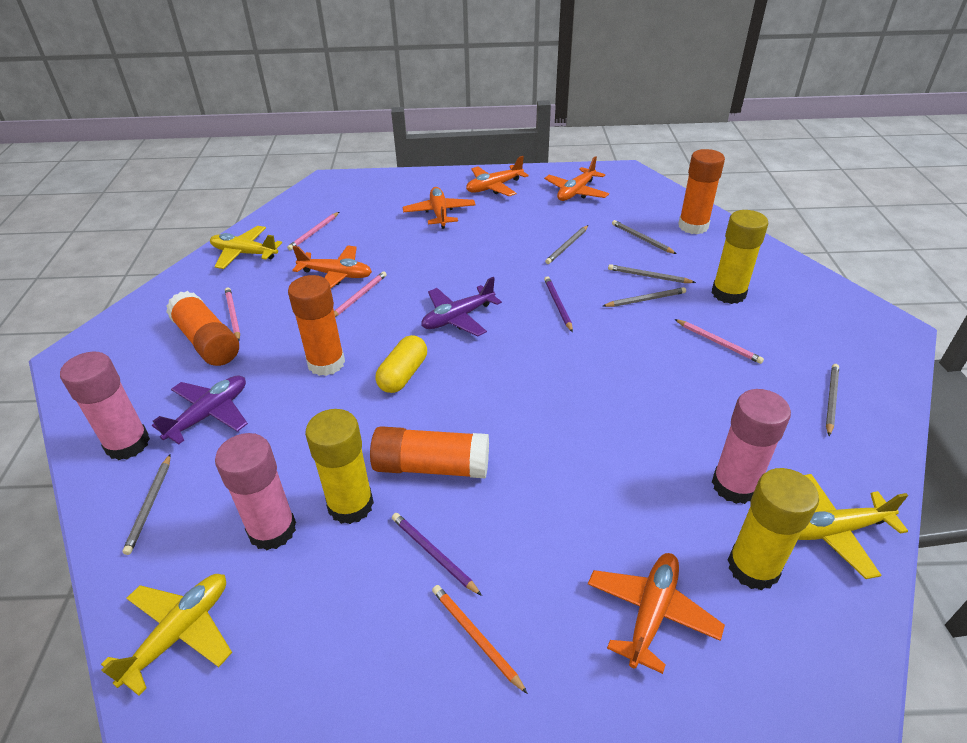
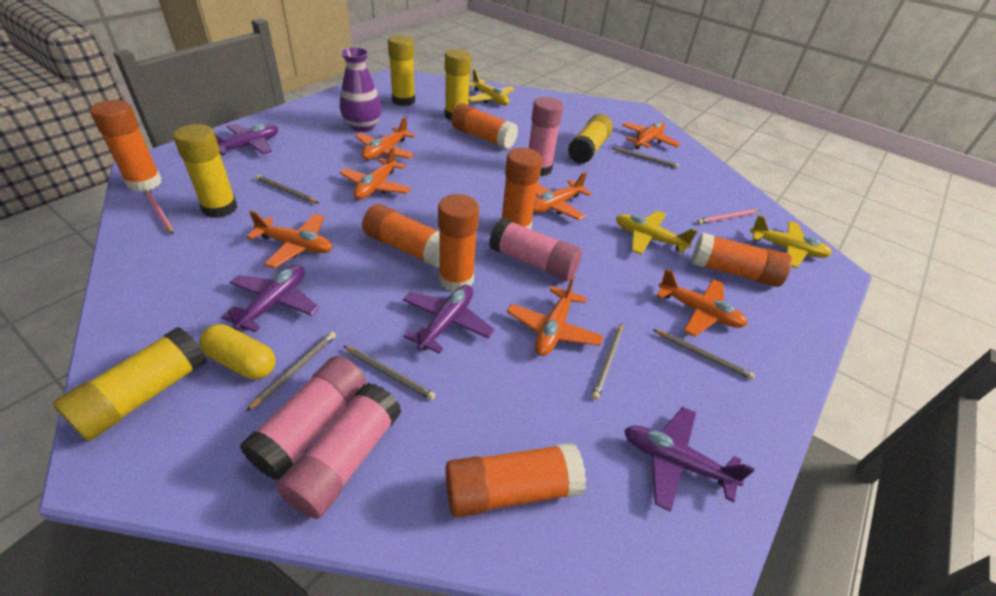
orange glue stick: [166,291,239,366] [288,275,345,376] [370,426,489,478] [678,149,725,234] = 4 -> [90,100,162,192] [362,204,439,268] [438,194,479,292] [445,442,586,518] [451,103,518,149] [501,148,542,229] [692,233,792,287] = 7
orange pencil: [432,585,528,694] = 1 -> none = 0
orange plane: [292,245,372,288] [403,187,476,229] [466,156,529,196] [544,156,609,201] [588,553,725,674] = 5 -> [247,210,332,268] [340,147,411,199] [355,117,416,160] [507,275,604,356] [533,172,592,220] [622,121,680,150] [656,269,748,337] = 7
pink glue stick: [60,352,150,460] [215,433,296,550] [712,389,791,504] = 3 -> [240,356,367,480] [277,383,402,519] [489,218,582,281] [529,97,563,176] = 4
pink pencil: [225,287,240,341] [287,212,339,250] [334,271,387,317] [675,319,764,364] = 4 -> [143,189,173,234] [697,209,760,224] = 2
purple pencil: [392,513,482,596] [544,276,573,332] = 2 -> none = 0
purple plane: [152,375,248,444] [421,277,502,337] = 2 -> [215,124,278,156] [221,265,319,332] [403,285,495,354] [624,407,755,512] = 4
purple vase: none = 0 -> [340,47,382,132] = 1
yellow glue stick: [305,409,374,524] [712,210,768,304] [728,468,819,591] = 3 -> [53,327,207,441] [173,124,238,218] [388,35,415,106] [445,49,471,120] [568,114,613,164] = 5

